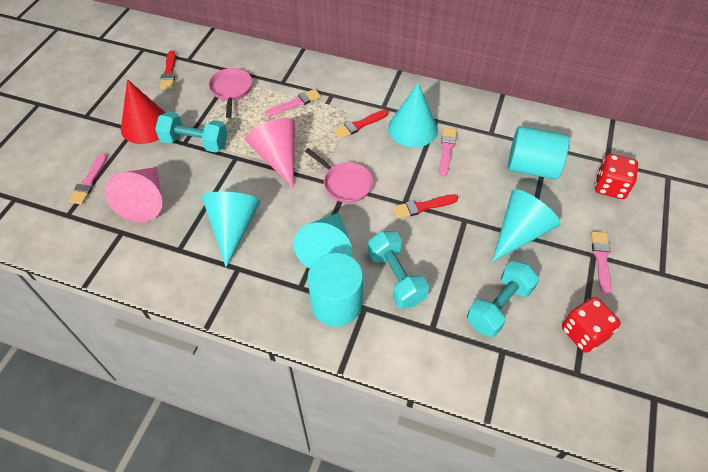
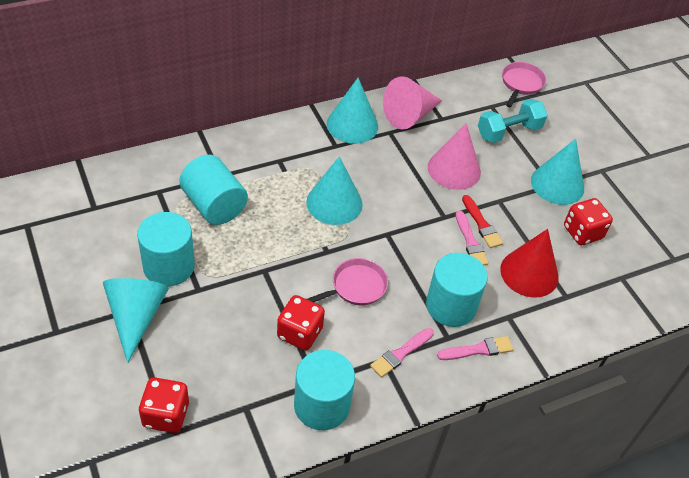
pink brush: [69,153,107,205] [265,89,321,117] [439,128,457,176] [591,231,611,295] = 4 -> [370,328,434,378] [437,336,513,360] [456,211,489,265] = 3
red brush: [160,50,176,89] [334,110,388,139] [393,194,458,219] = 3 -> [462,195,503,248] = 1
red dice: [562,297,621,353] [595,154,638,199] = 2 -> [139,377,189,433] [277,295,325,350] [564,198,613,245] = 3
turquoise cylinder: [308,253,363,327] [508,126,569,180] = 2 -> [137,212,195,286] [179,155,248,225] [294,350,355,430] [426,253,488,327] = 4
turquoise dumbbell: [155,112,228,152] [368,231,429,308] [467,261,539,337] = 3 -> [478,99,547,143] = 1

